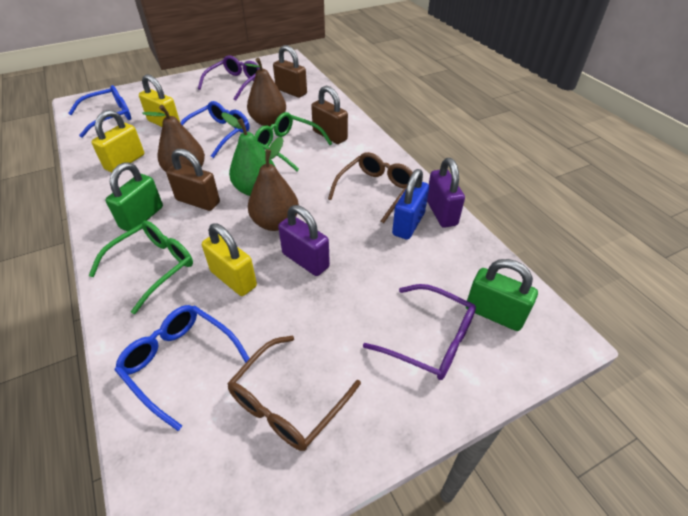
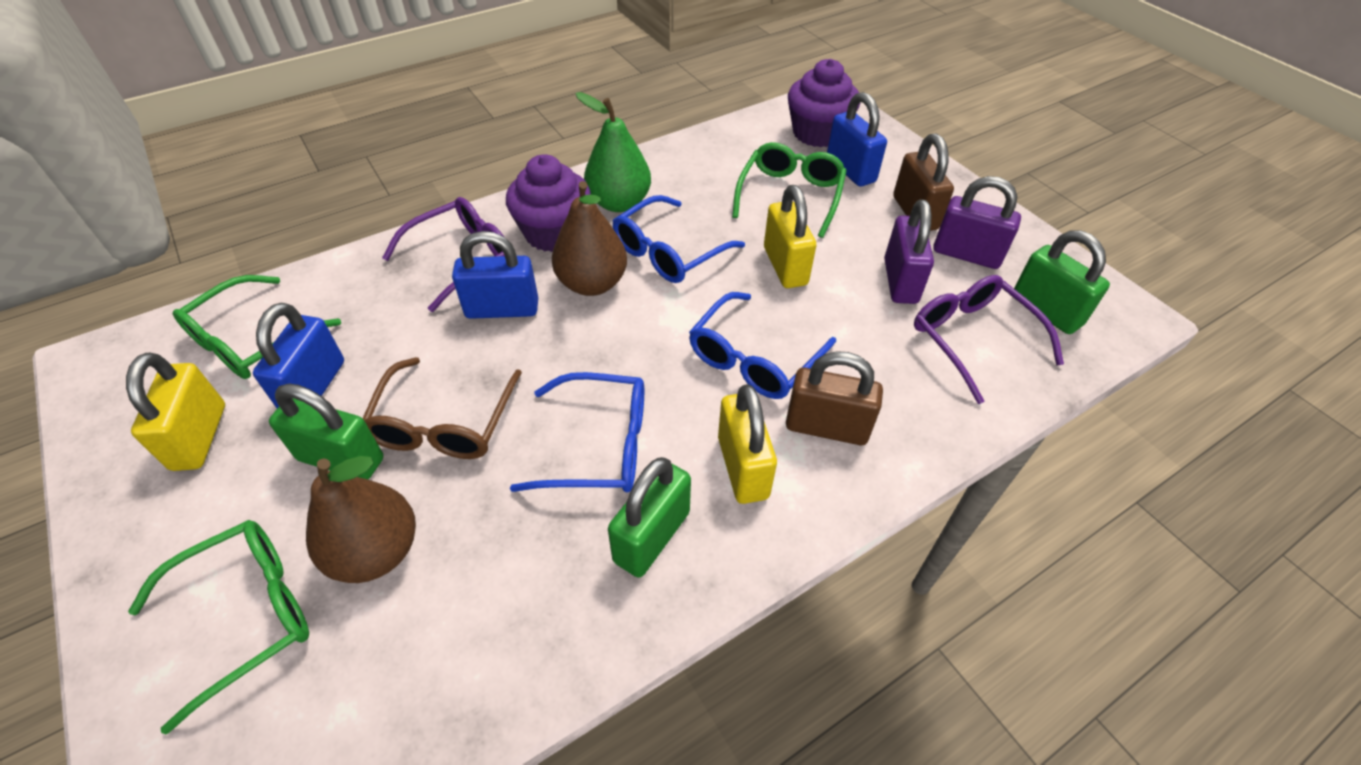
blue padlock: [392,169,429,240] = 1 -> [253,303,344,408] [452,231,538,319] [827,92,887,187] = 3
brown glasses: [227,336,361,451] [328,152,413,223] = 2 -> [362,357,522,459] = 1
brown padlock: [166,149,220,211] [273,45,307,98] [311,86,348,144] = 3 -> [786,351,883,445] [893,133,954,231] = 2
brown pear: [142,105,205,172] [244,58,286,126] [248,137,299,231] = 3 -> [306,456,416,583] [552,181,627,296] = 2
green glasses: [89,221,193,314] [254,112,332,171] = 2 -> [128,520,309,735] [173,275,341,379] [732,142,847,238] = 3
green padlock: [105,162,163,232] [466,259,538,331] = 2 -> [269,383,383,479] [608,457,691,578] [1014,230,1110,334] = 3
purple cupcake: none = 0 -> [506,154,591,252] [788,59,860,147] = 2

